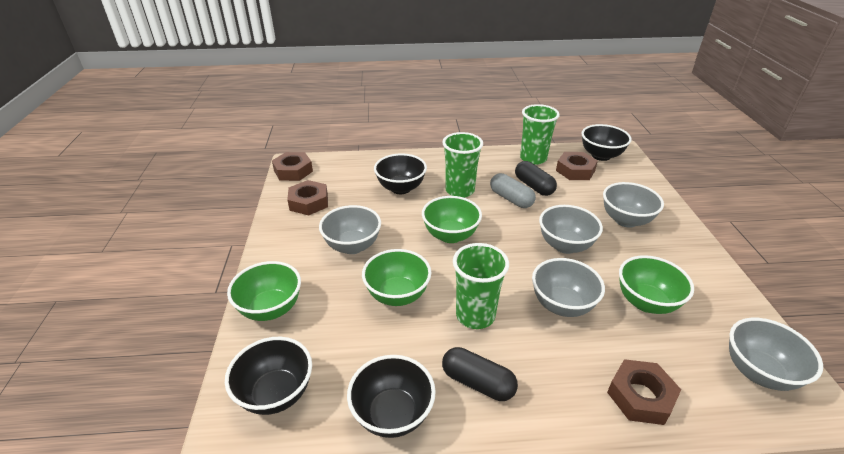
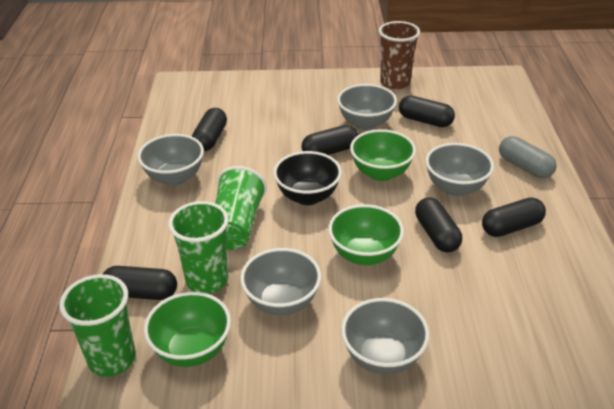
black bowl: [225,337,312,415] [347,355,436,438] [374,153,427,194] [581,124,632,161] = 4 -> [273,151,342,205] = 1
black capsule: [442,347,518,401] [515,161,557,196] = 2 -> [103,266,177,300] [192,108,227,151] [302,125,358,155] [399,96,455,127] [415,197,462,252] [482,197,546,237] = 6
brown cup: none = 0 -> [379,21,420,90] = 1
brown nut: [272,152,313,181] [287,180,328,215] [556,152,598,180] [607,359,681,425] = 4 -> none = 0
green bowl: [227,261,301,321] [362,249,431,306] [422,196,482,243] [619,255,694,314] = 4 -> [144,292,231,367] [328,204,404,265] [350,129,416,181] = 3

